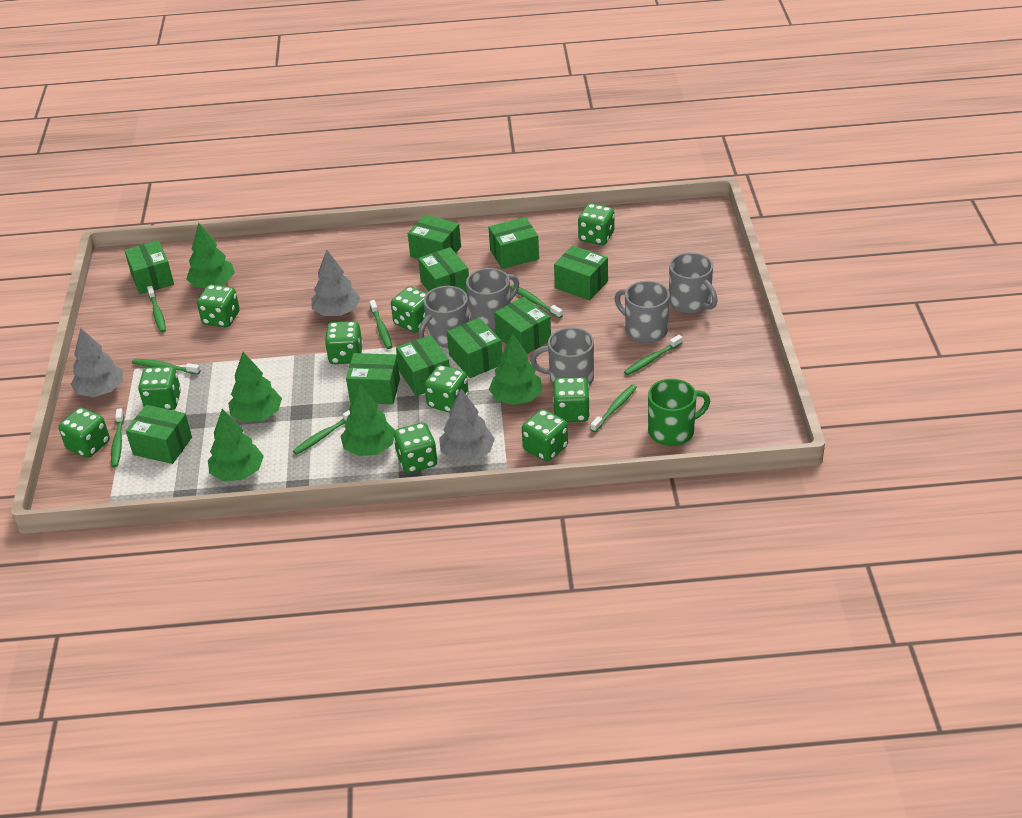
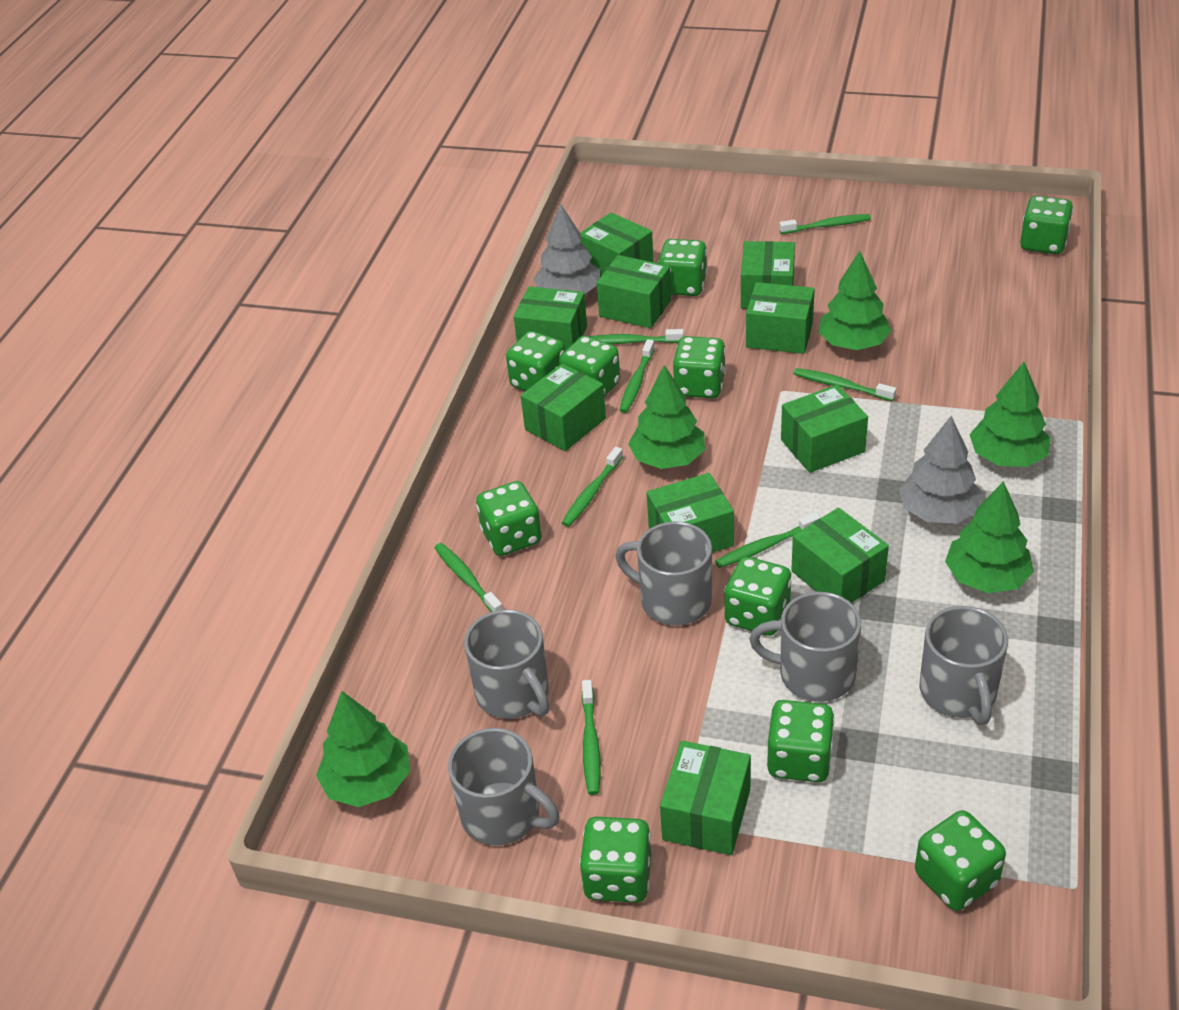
green mug: [648,379,710,446] = 1 -> none = 0
grey tree: [70,328,123,397] [311,250,360,316] [439,389,495,461] = 3 -> [533,203,600,295] [899,416,982,523] = 2

